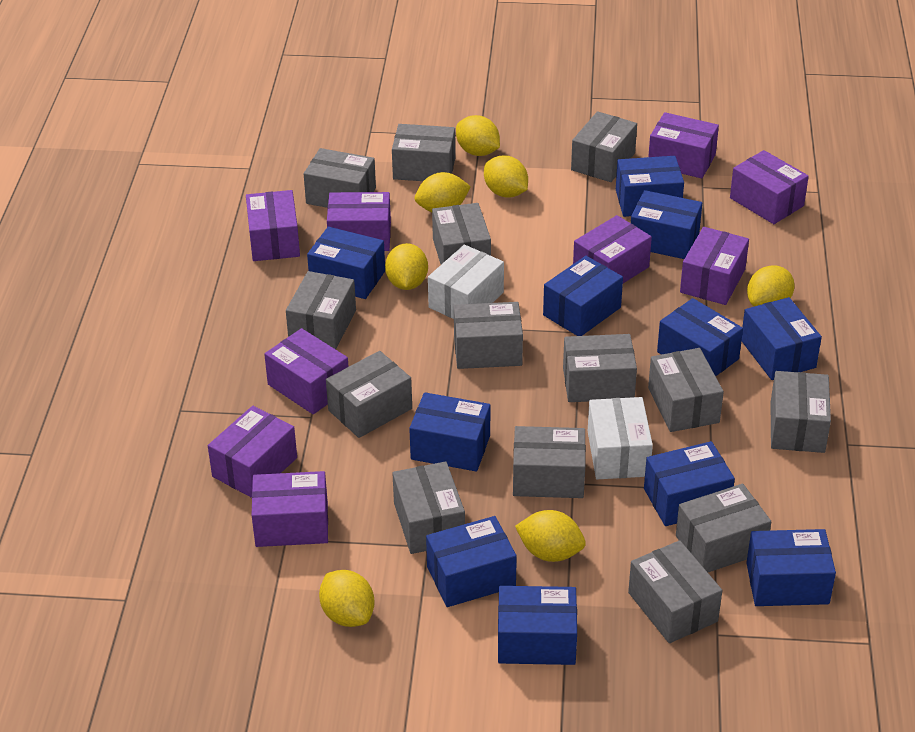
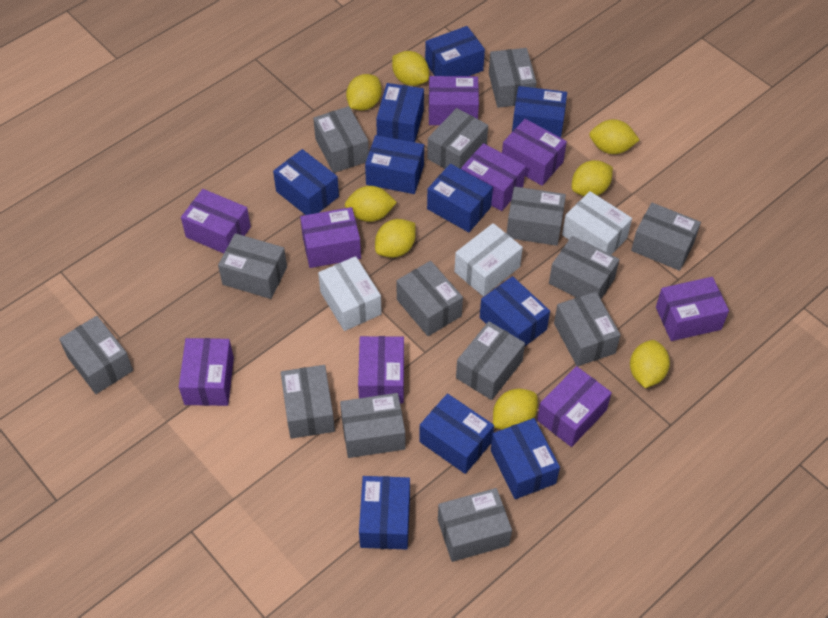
blue box: [307,227,385,299] [409,392,490,472] [426,516,517,607] [498,586,577,665] [543,256,623,336] [616,156,684,217] [631,190,702,259] [644,441,735,526] [657,298,743,376] [742,297,822,380] [746,529,836,606] = 11 -> [273,149,339,215] [359,476,410,550] [365,135,424,194] [376,83,424,142] [419,393,494,474] [425,26,485,76] [427,164,493,232] [480,276,550,346] [491,418,560,499] [512,86,567,138] = 10
white box: [428,245,504,319] [588,397,653,479] = 2 -> [318,256,382,331] [454,223,523,296] [562,191,632,255] = 3
yellow lemon: [319,570,375,627] [385,243,428,290] [415,172,471,212] [456,115,500,156] [484,155,528,198] [515,510,586,562] [747,265,795,306] = 7 -> [345,186,397,222] [346,74,382,111] [375,219,416,258] [392,51,429,86] [493,389,538,430] [572,160,613,196] [589,119,639,154] [630,340,670,388] = 8

